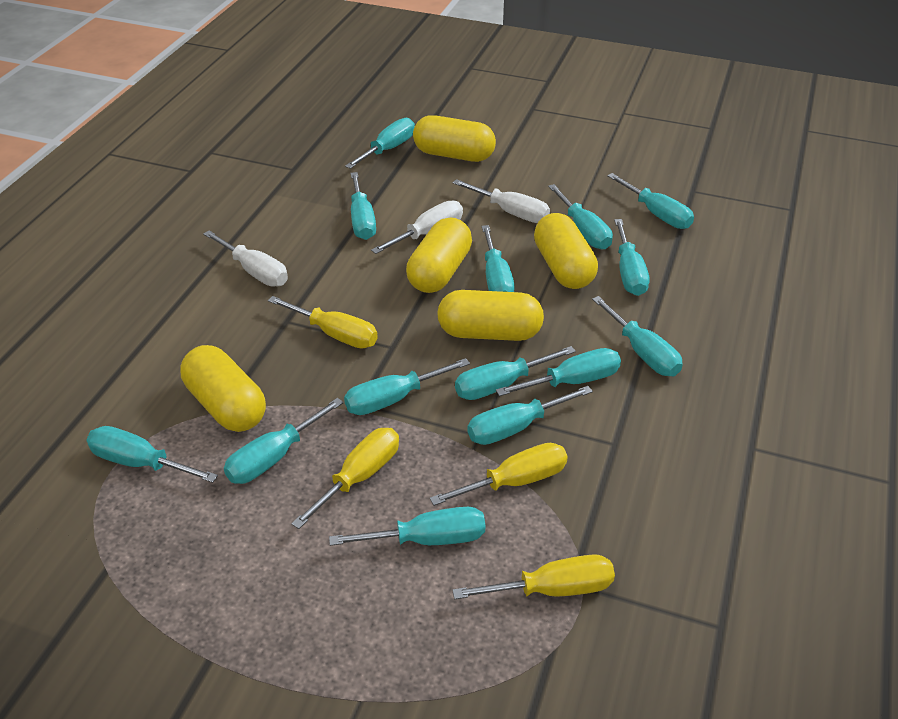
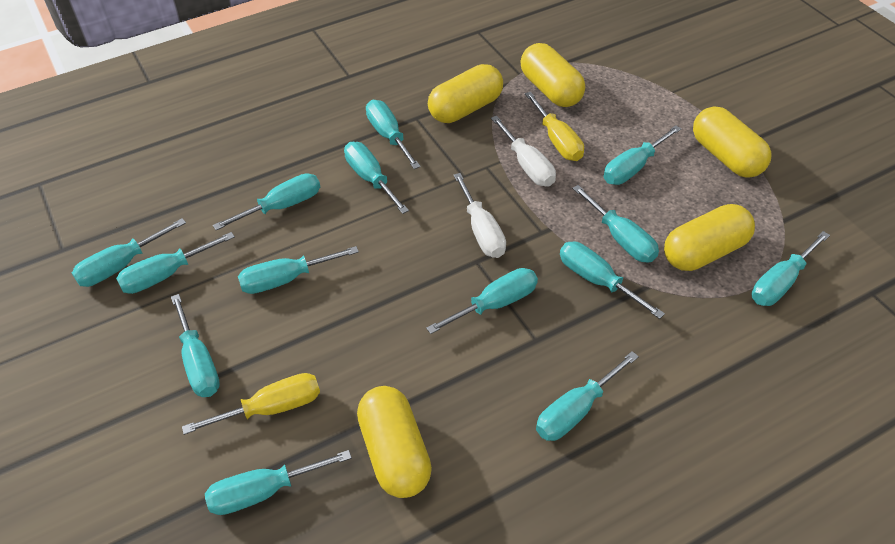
white screwdriver: [203,231,288,287] [371,200,463,254] [453,179,550,223] = 3 -> [454,173,506,258] [491,116,556,187] = 2
yellow screwdriver: [268,296,378,348] [291,428,399,529] [430,443,568,506] [452,554,615,599] = 4 -> [182,373,320,435] [525,92,584,161] = 2

